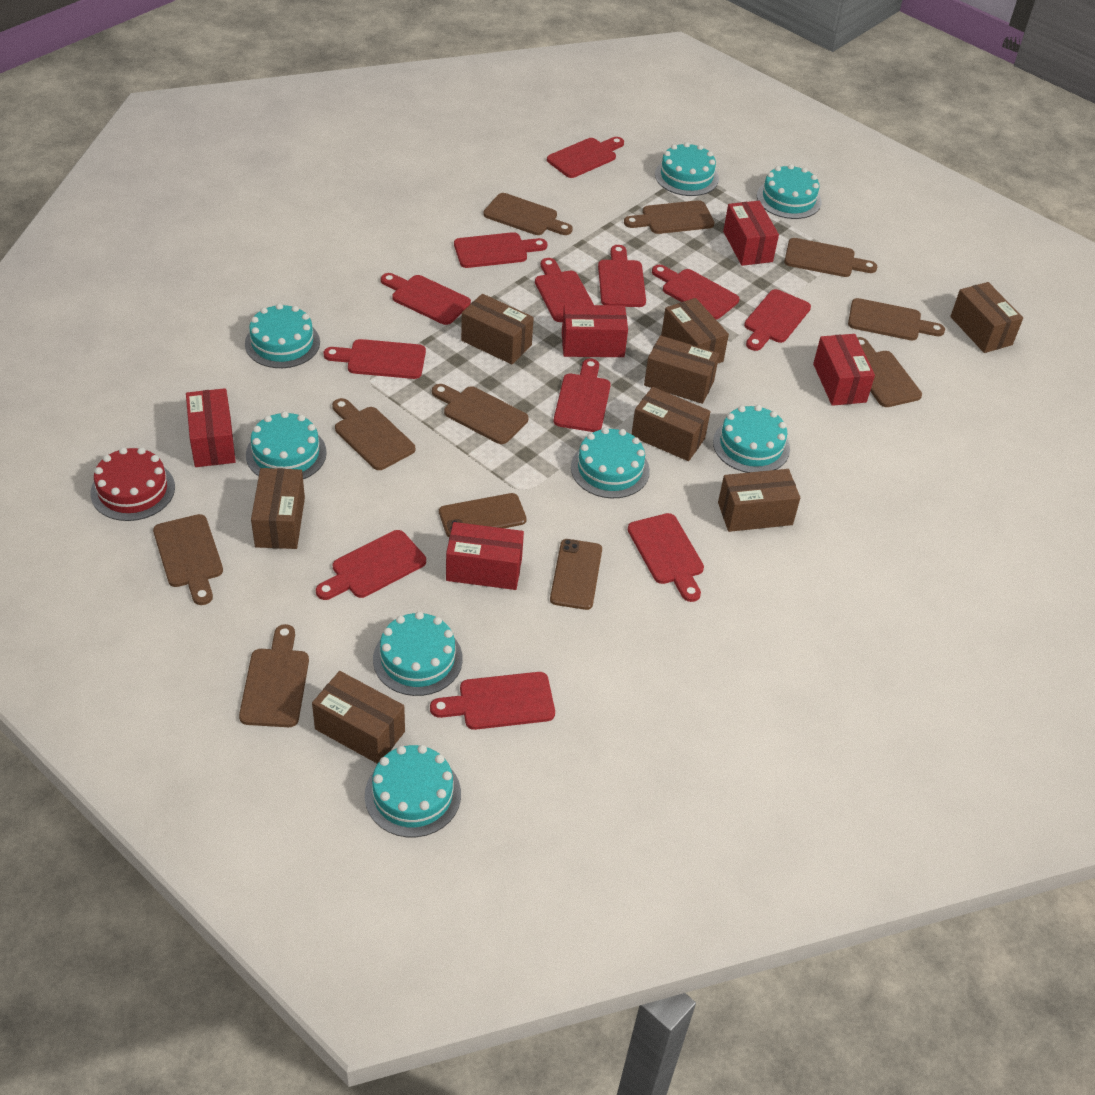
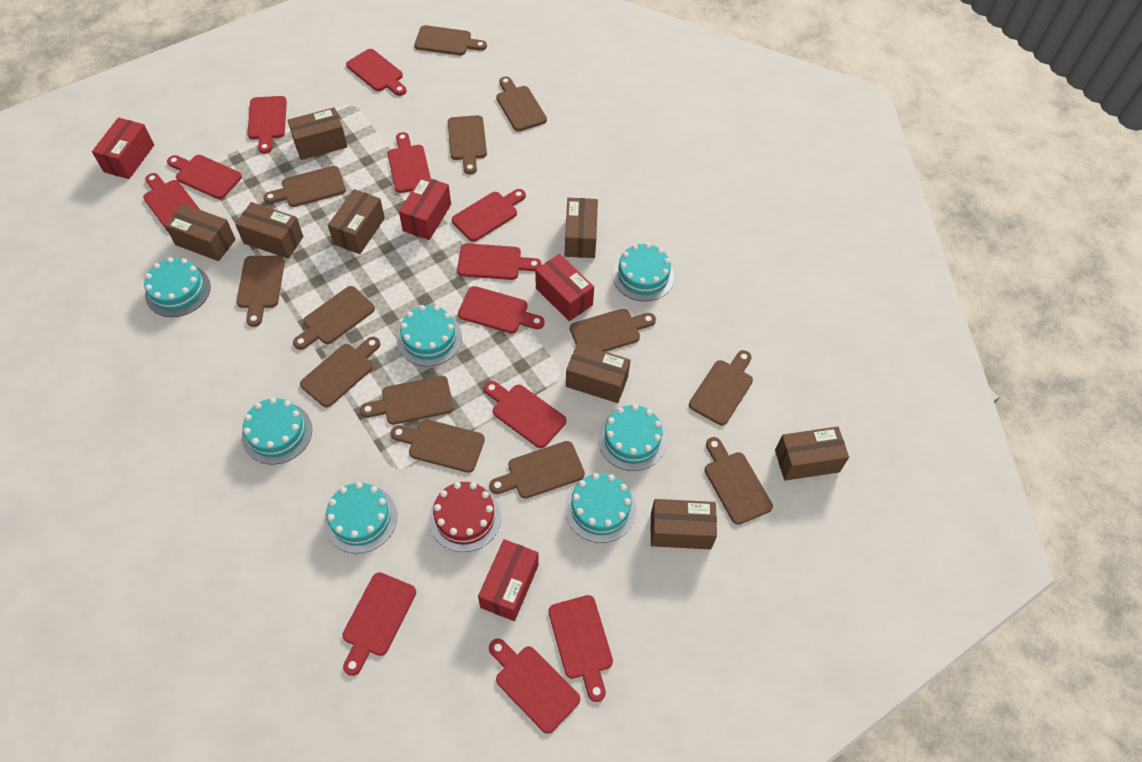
brown cutting board: [153,514,223,605] [239,624,309,727] [332,398,415,470] [432,384,528,444] [483,193,573,235] [624,200,714,234] [784,238,877,277] [848,298,945,340] [857,337,922,407] = 9 -> [237,256,285,327] [263,166,346,207] [293,286,375,350] [300,337,380,407] [360,376,453,425] [391,419,485,473] [414,25,487,55] [448,115,487,174] [489,441,585,499] [496,76,547,131] [570,309,656,352] [689,350,753,425] [705,437,773,525] = 13
brown phone: [439,493,527,537] [550,539,602,610] = 2 -> none = 0
red box: [186,388,236,467] [446,522,524,590] [562,305,628,357] [723,201,779,266] [813,334,875,406] = 5 -> [92,118,154,179] [399,176,451,240] [478,539,539,621] [535,254,594,321] = 4
turquoise cake: [245,303,320,368] [246,411,327,479] [365,745,461,837] [373,611,463,696] [571,427,650,498] [655,142,719,196] [713,405,790,473] [757,164,821,219] = 8 -> [144,257,211,317] [242,397,312,465] [324,482,397,553] [397,305,462,366] [565,473,636,543] [598,404,666,471] [613,243,674,301] = 7

